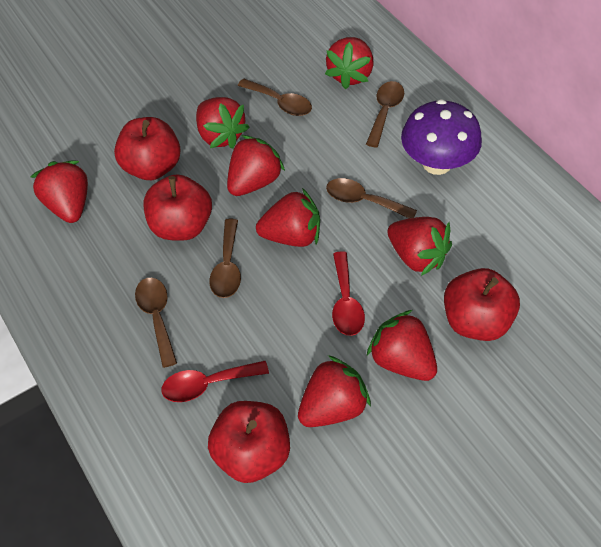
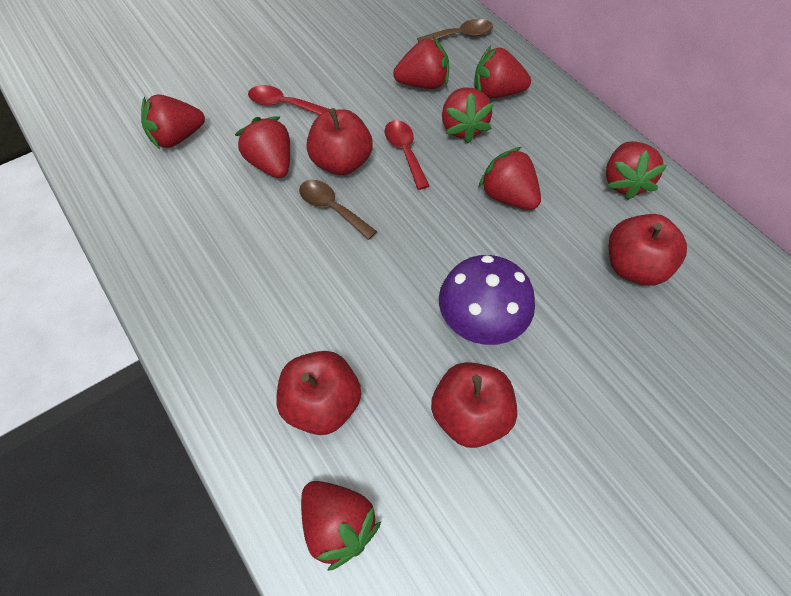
brown spoon: [135,277,177,368] [209,219,241,298] [238,78,312,116] [326,178,417,218] [366,81,404,148] = 5 -> [299,180,377,240] [417,19,493,42] = 2

